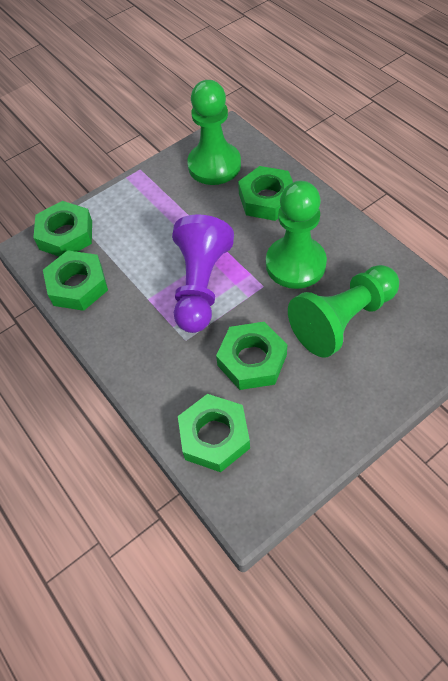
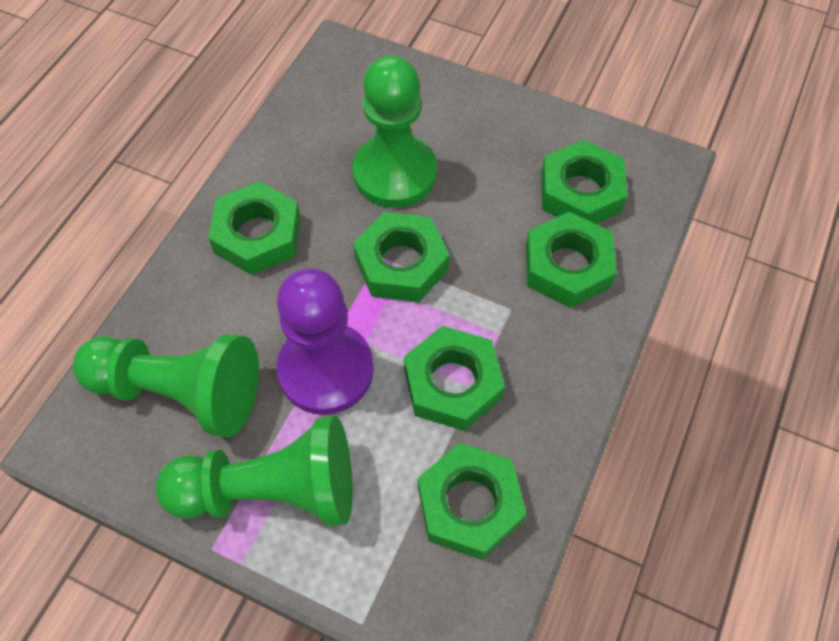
green nut: [33,201,92,257] [43,250,108,311] [178,394,250,472] [216,322,287,390] [238,166,293,221] = 5 -> [208,181,301,275] [353,212,450,302] [404,326,505,431] [418,443,526,560] [526,212,617,308] [541,140,627,224] = 6

